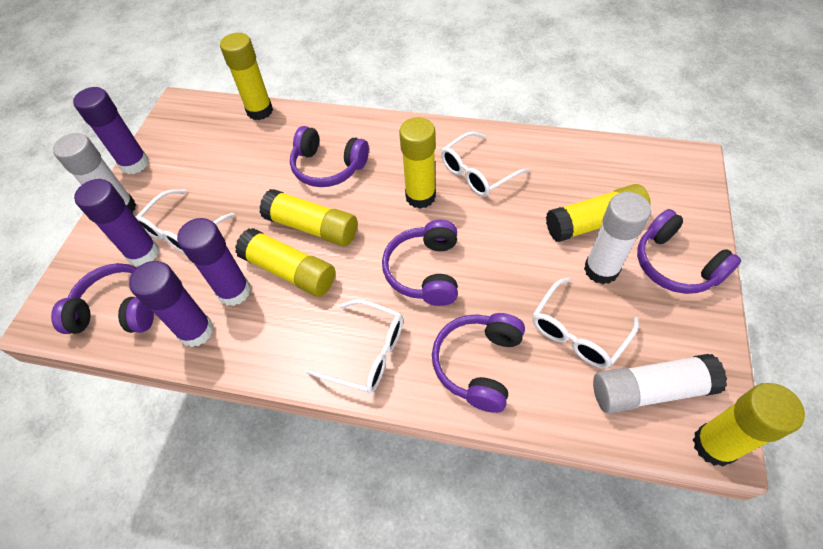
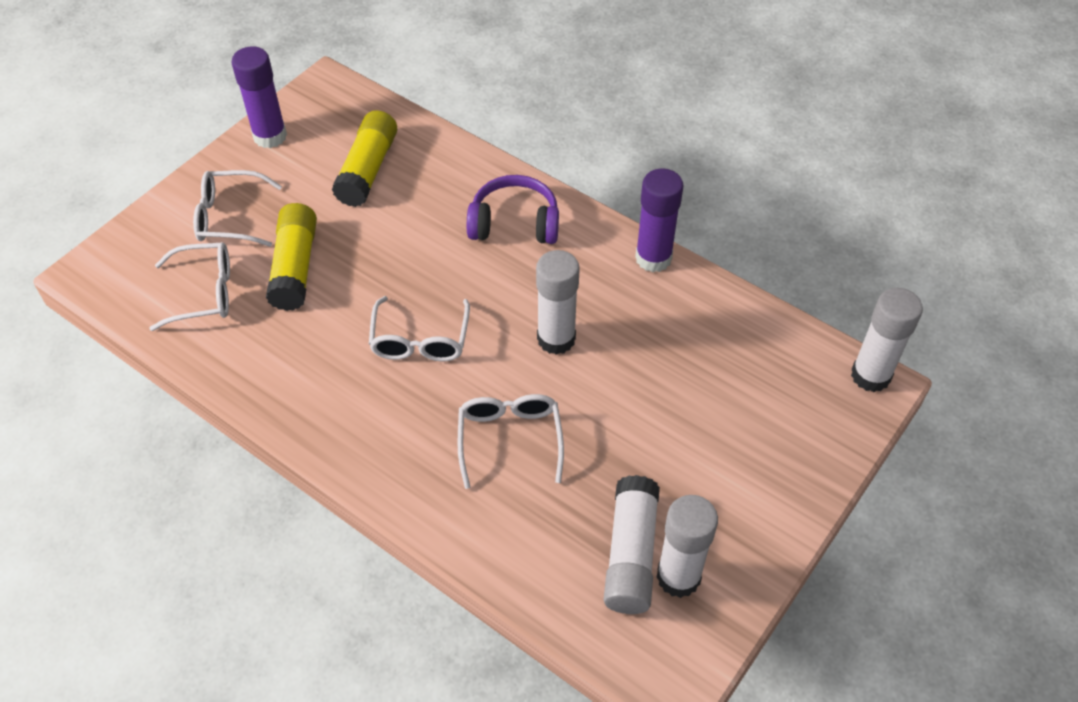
purple glue stick: [73,87,149,174] [74,179,159,266] [129,261,213,347] [177,218,251,306] = 4 -> [231,46,287,148] [635,169,683,272] = 2
purple headphones: [51,263,154,334] [290,126,369,187] [382,220,458,306] [432,313,525,413] [637,209,741,294] = 5 -> [467,175,559,244] = 1
white glue stick: [53,133,136,213] [584,192,651,284] [593,354,727,413] = 3 -> [536,250,580,355] [603,475,660,614] [657,495,718,598] [851,288,923,392] = 4
yellow glue stick: [220,33,273,120] [235,228,335,297] [259,189,357,247] [399,117,436,209] [546,184,651,242] [693,383,805,466] = 6 -> [266,203,317,311] [332,110,397,207] = 2

